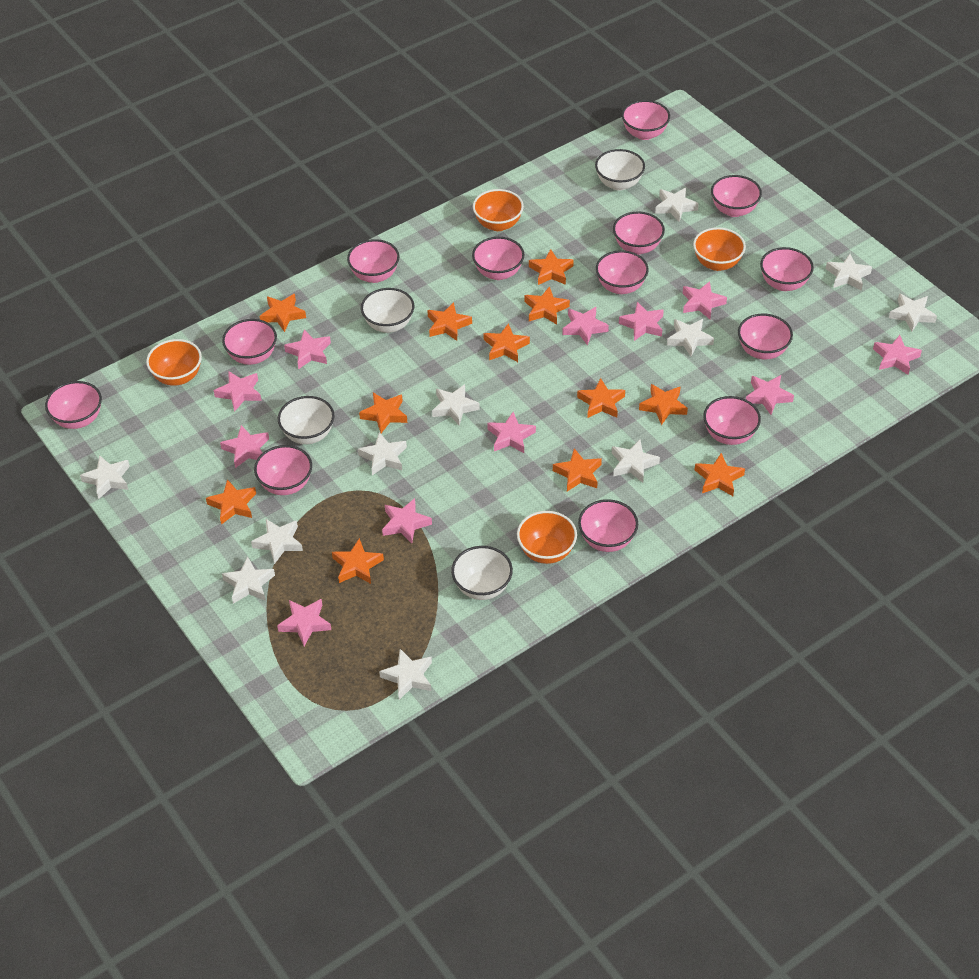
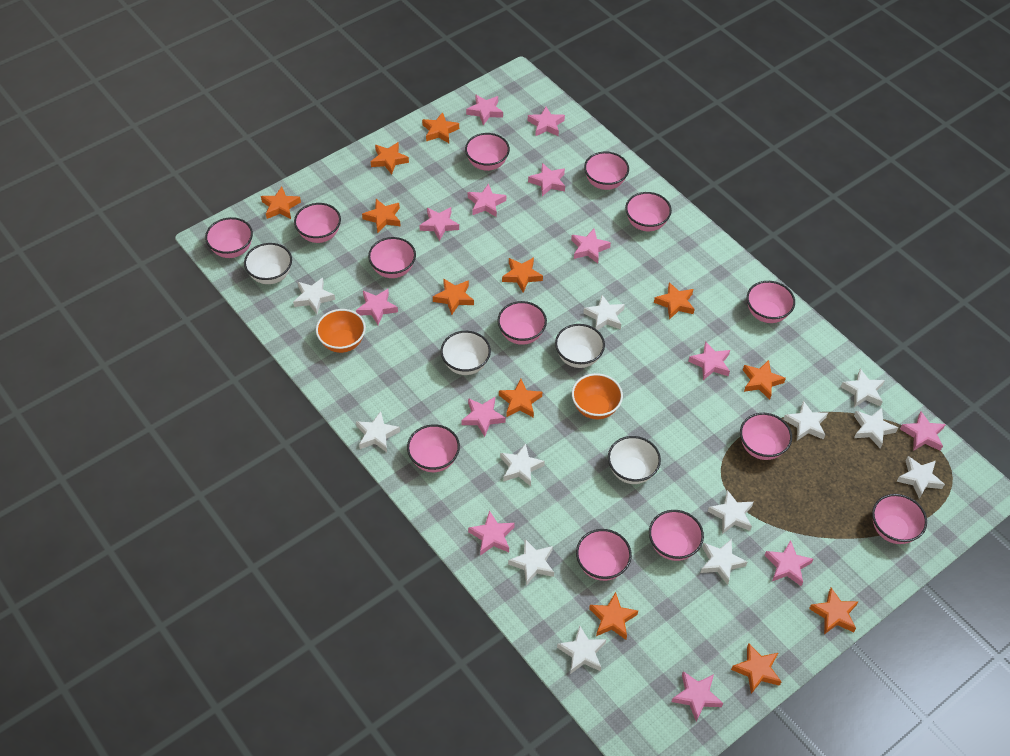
orange bowl: [146,339,202,386] [473,189,524,231] [517,511,577,564] [693,227,746,271] = 4 -> [316,309,366,353] [572,373,623,419] = 2
pink star: [214,371,261,412] [220,425,269,468] [277,599,331,646] [284,329,331,369] [382,498,432,544] [487,412,536,453] [562,307,609,345] [619,302,664,341] [683,281,727,319] [746,375,794,415] [873,335,922,375] = 11 -> [356,289,398,325] [419,207,459,241] [461,397,506,437] [466,95,503,125] [468,183,506,217] [468,510,515,556] [528,106,565,136] [528,163,565,196] [571,229,611,263] [671,671,723,722] [688,341,730,380] [764,540,813,586] [900,411,946,451] = 13
white star: [80,455,130,499] [222,557,275,604] [251,519,303,564] [358,432,407,475] [379,649,432,700] [432,384,480,426] [612,440,660,483] [655,187,699,222] [667,319,714,357] [826,254,872,291] [889,293,937,331] = 11 -> [293,278,335,314] [356,411,400,452] [500,443,545,486] [508,539,554,585] [557,625,606,674] [583,295,625,330] [700,539,747,585] [708,490,753,534] [783,401,828,440] [841,369,885,407] [854,408,898,448] [897,456,945,499] = 12

